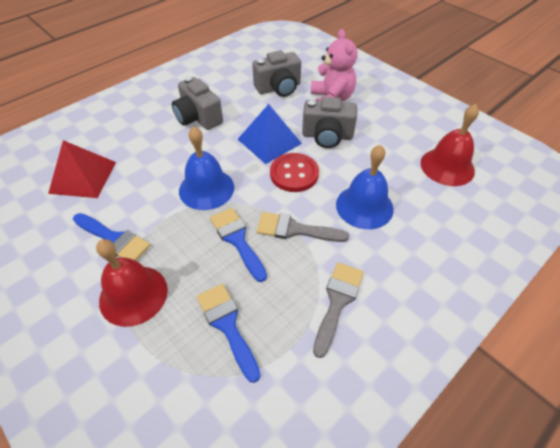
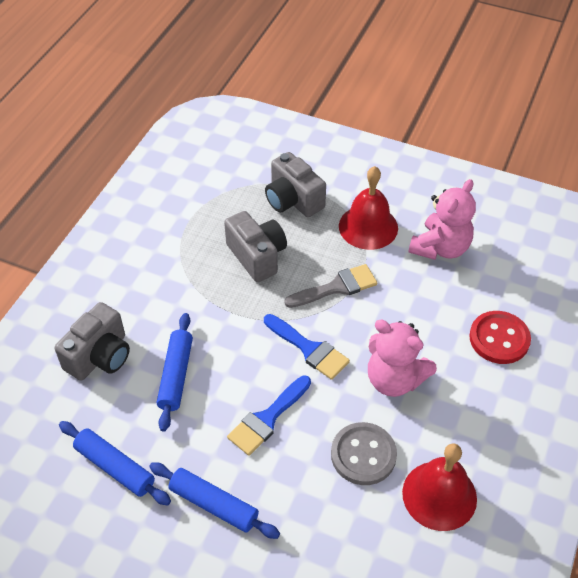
blue bell: [179,127,234,210] [336,145,394,229] = 2 -> none = 0
blue brush: [73,213,150,261] [197,284,261,383] [210,208,267,282] = 3 -> [227,376,311,456] [264,314,350,380] = 2
blue pyramid: [238,104,302,164] = 1 -> none = 0
blue rolling pin: none = 0 -> [59,421,171,505] [149,462,280,539] [157,313,193,432] = 3
grey brush: [257,212,349,242] [313,262,364,358] = 2 -> [284,264,377,308] = 1
grey button: none = 0 -> [331,422,397,485] = 1
pink teddy bear: [311,29,358,102] = 1 -> [368,320,437,397] [409,179,476,260] = 2
red pyramid: [48,140,116,198] = 1 -> none = 0

